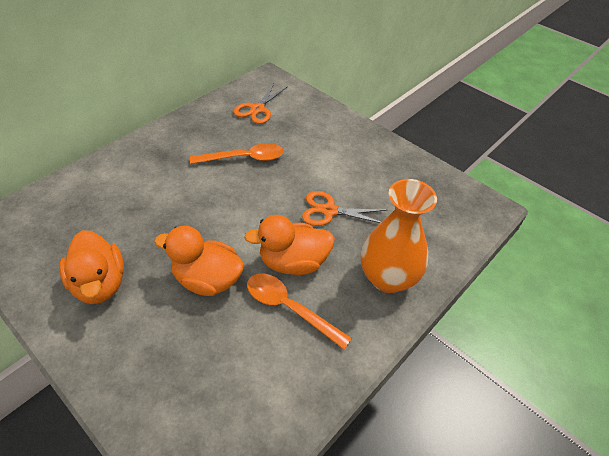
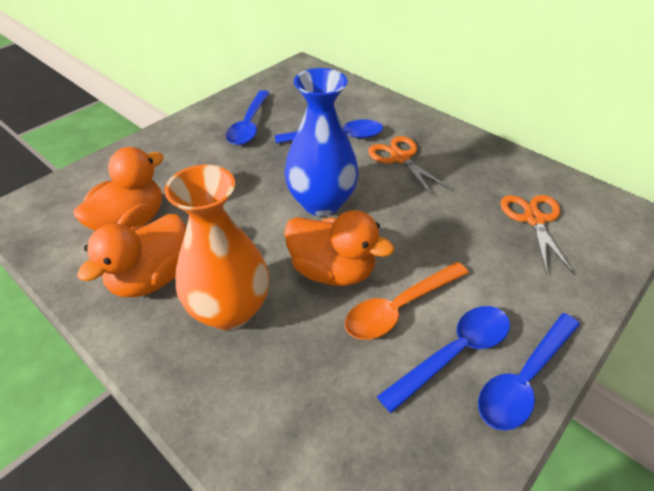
blue spoon: none = 0 -> [226,90,270,145] [275,119,383,143] [377,306,510,413] [478,313,580,430] = 4
blue vase: none = 0 -> [284,68,359,216] = 1
orange spoon: [190,143,284,164] [247,274,352,349] = 2 -> [345,262,469,340] = 1

